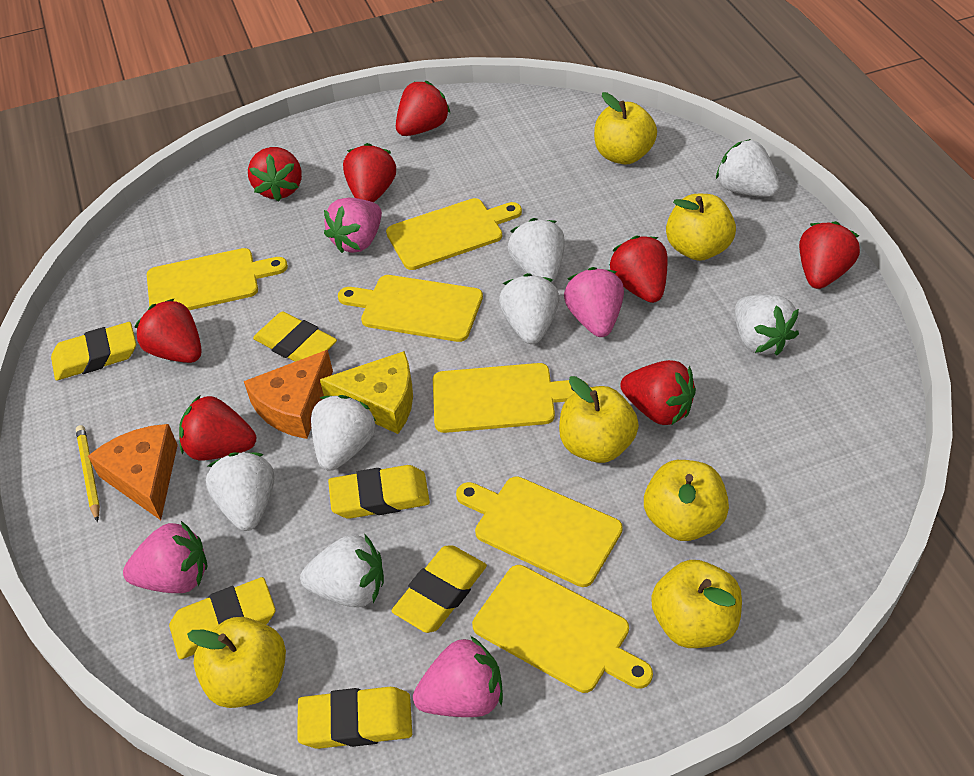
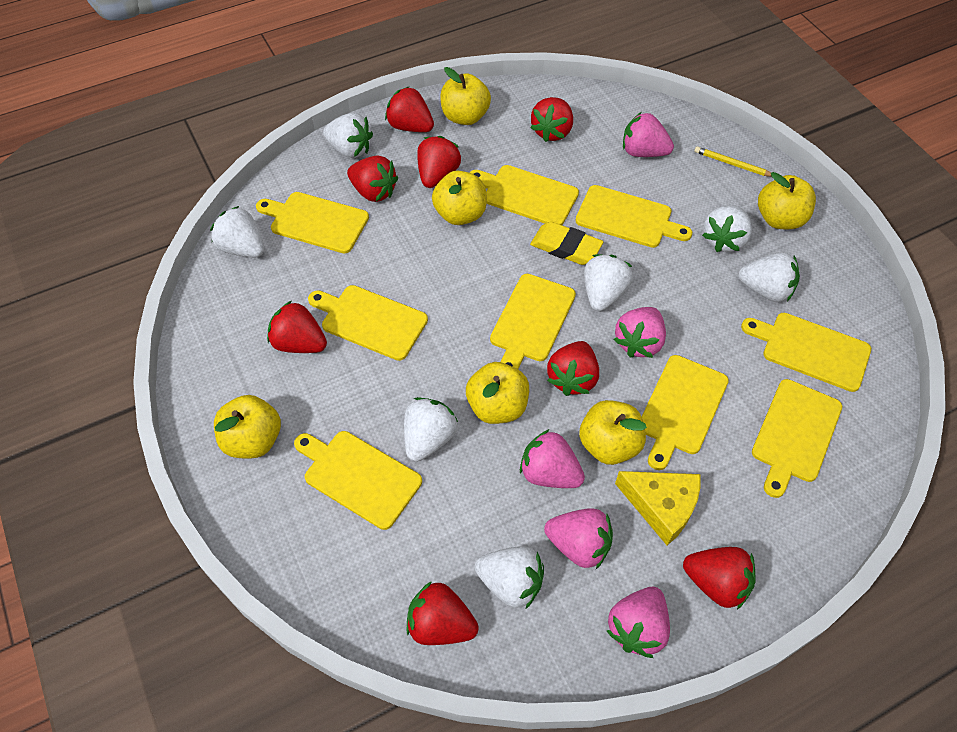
orange cheese: [88,424,178,520] [244,350,333,439] = 2 -> none = 0
pink strawberry: [123,521,208,593] [324,198,382,253] [413,636,503,717] [564,267,624,337] = 4 -> [520,429,585,488] [544,508,613,569] [607,587,670,658] [614,307,666,358] [623,112,674,157] = 5
yellow cutting board: [147,248,288,310] [338,275,483,342] [386,198,522,270] [433,363,588,433] [456,476,623,587] [472,565,653,693] = 6 -> [256,192,369,253] [294,431,422,530] [308,285,428,361] [469,165,579,225] [490,274,576,369] [575,185,692,248] [642,355,729,470] [741,313,871,392] [752,379,842,498] = 9
yellow eraser: [51,322,136,381] [169,577,276,659] [253,312,337,362] [297,687,412,749] [328,465,430,519] [391,545,487,633] = 6 -> [530,221,603,265] = 1

